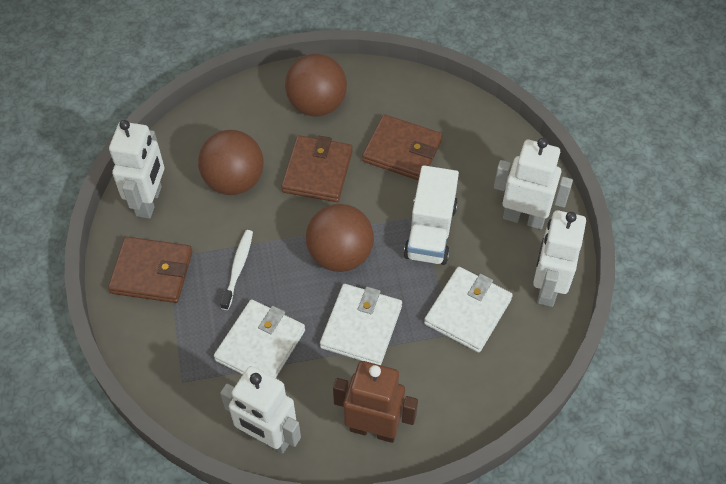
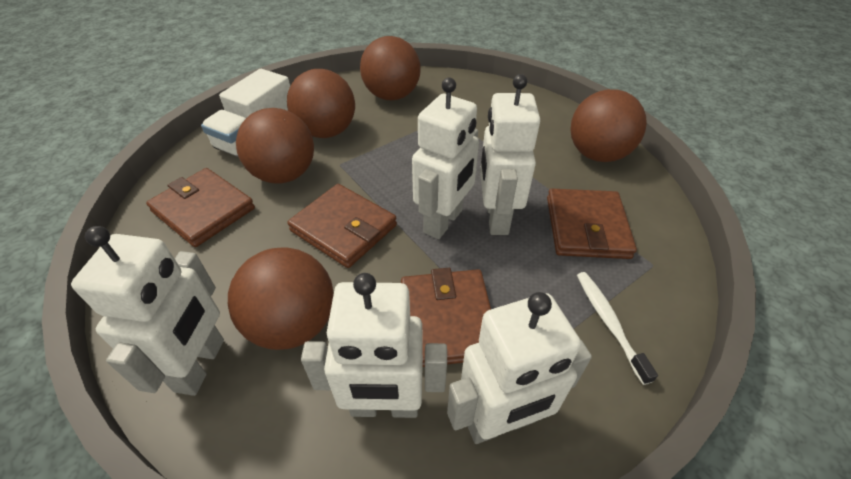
brown ball: [198,130,263,195] [285,54,347,117] [306,204,374,272] = 3 -> [228,247,334,350] [236,108,314,183] [287,69,355,138] [360,36,421,100] [570,89,647,162] = 5
brown robot: [333,361,418,443] = 1 -> none = 0
brown wallet: [108,237,192,303] [281,135,353,202] [362,114,443,181] = 3 -> [146,168,255,247] [287,184,397,268] [401,268,491,367] [547,189,637,259] = 4
white robot: [109,120,164,219] [220,366,301,454] [494,138,573,229] [533,210,586,307] = 4 -> [71,226,224,396] [301,273,447,418] [412,77,479,239] [447,292,592,444] [480,74,540,235] = 5
white wallet: [214,299,305,378] [320,284,402,365] [424,267,513,353] = 3 -> none = 0

